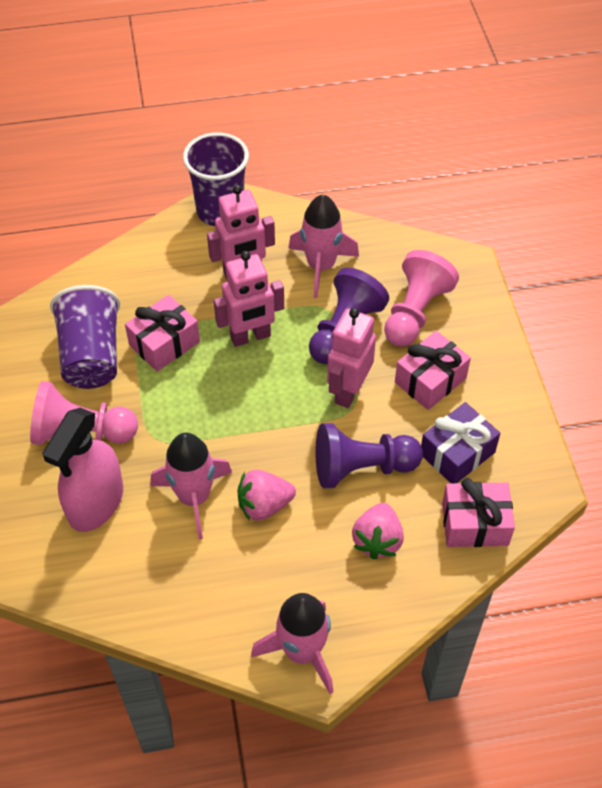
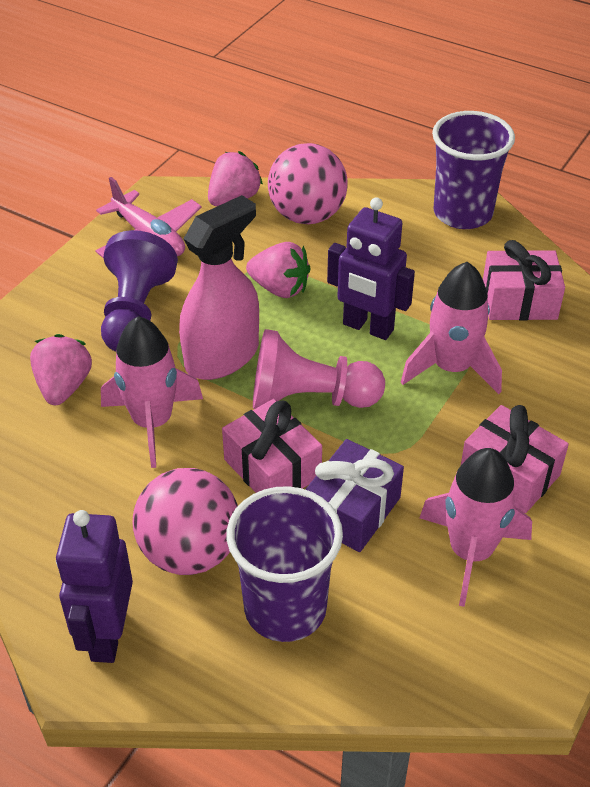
pink ball: none = 0 -> [132,468,238,575] [268,143,348,224] = 2
pink pawn: [30,381,138,445] [384,250,459,347] = 2 -> [253,329,385,409] = 1
pink plane: none = 0 -> [95,177,201,258] = 1
pink robot: [207,185,275,280] [214,251,284,347] [327,308,376,408] = 3 -> none = 0
pink strawberry: [237,470,296,521] [352,503,404,560] = 2 -> [30,334,92,405] [208,151,263,206] [246,242,311,298] = 3
purple pawn: [309,267,389,364] [315,423,423,488] = 2 -> [101,230,178,352] = 1
purple robot: none = 0 -> [56,510,133,663] [327,197,415,340] = 2

